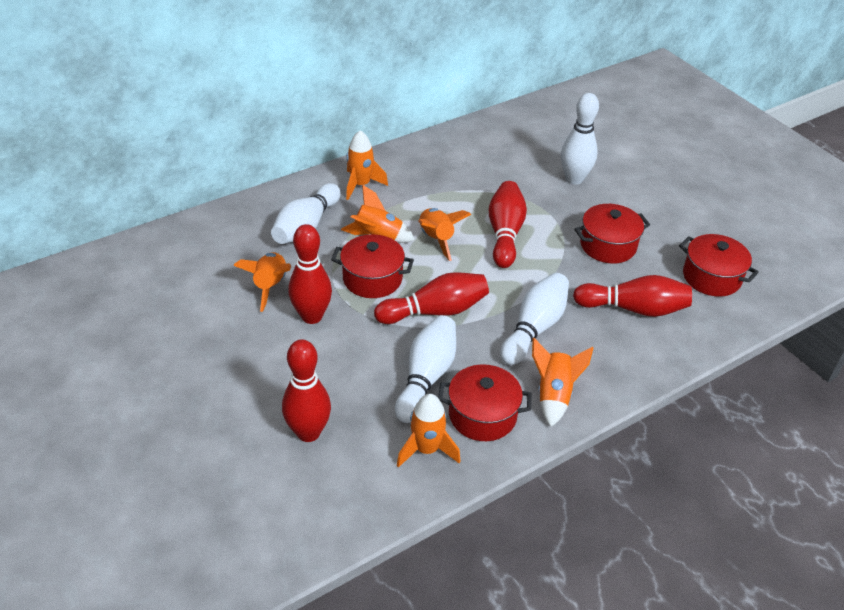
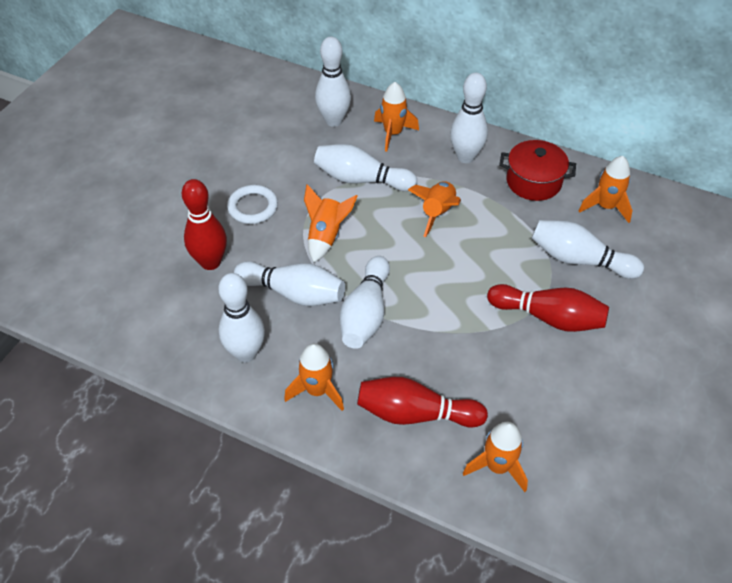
red bowling pin: [282,339,331,442] [288,224,332,324] [374,272,489,324] [489,181,527,268] [573,275,692,317] = 5 -> [182,179,227,270] [357,377,488,428] [487,284,609,332] = 3
red pot: [331,234,414,298] [438,364,532,441] [574,204,650,263] [679,234,759,297] = 4 -> [499,140,576,201] = 1
white bowling pin: [271,183,341,244] [395,315,456,423] [500,273,569,365] [561,93,599,185] = 4 -> [218,273,265,362] [234,261,345,306] [314,144,417,191] [315,37,351,127] [340,256,390,349] [450,73,488,163] [532,220,644,279] = 7
white ring: none = 0 -> [227,185,278,224] = 1

